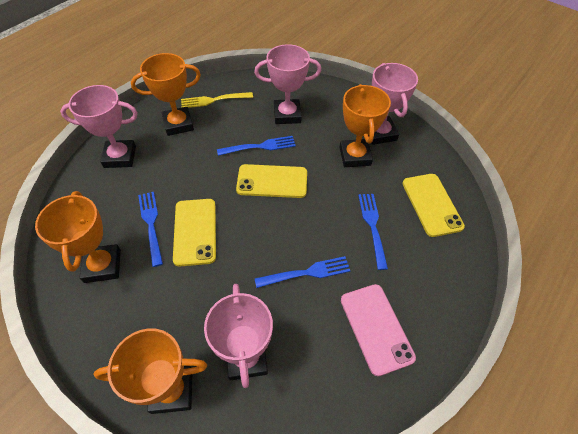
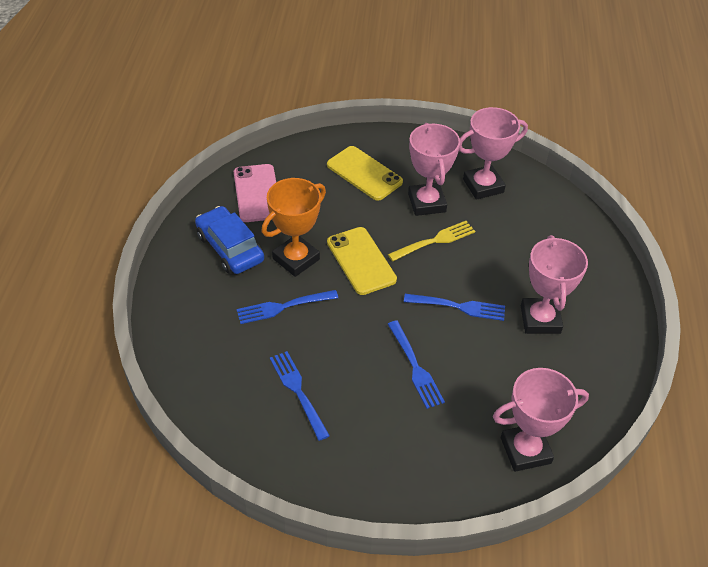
blue car: none = 0 -> [195,206,264,274] = 1
orange trophy: [35,191,121,283] [94,328,207,414] [131,53,201,136] [340,84,391,167] = 4 -> [261,178,326,277] = 1
yellow phone: [173,199,216,267] [236,164,307,198] [402,174,465,237] = 3 -> [327,146,403,201] [327,227,397,295] = 2

